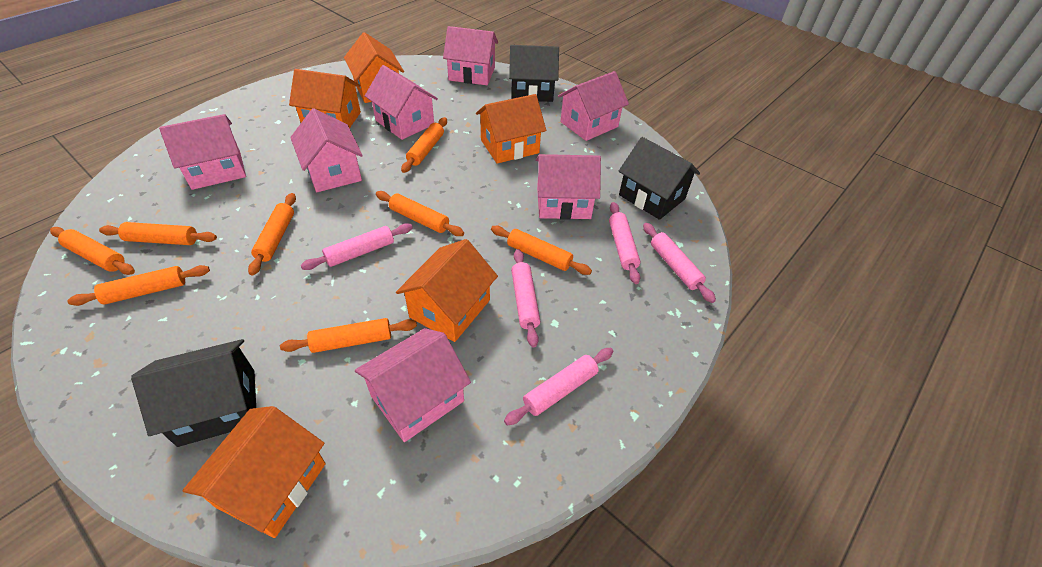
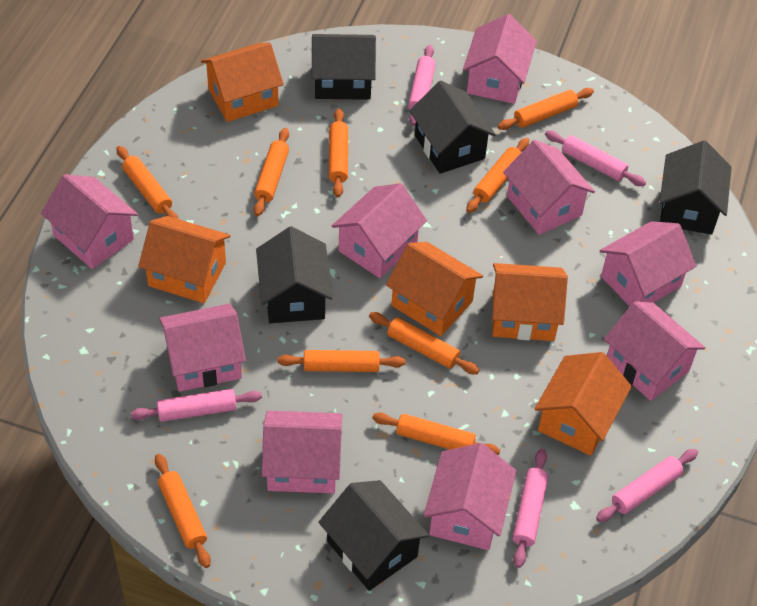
black house: [131,339,256,447] [509,45,559,102] [619,137,700,220] = 3 -> [256,226,333,323] [312,34,376,100] [319,480,429,591] [409,81,496,174] [659,141,732,235] = 5
orange rolling pin: [50,227,135,275] [67,265,210,306] [99,222,217,245] [248,193,296,275] [280,318,417,353] [376,191,464,236] [401,117,447,173] [491,226,592,275] = 8 -> [116,146,178,219] [155,454,211,568] [254,128,289,216] [277,350,406,372] [329,109,348,197] [369,312,479,374] [372,413,500,455] [466,138,529,213] [498,88,594,130] = 9
pink house: [159,114,246,190] [290,108,363,192] [355,328,471,442] [365,65,438,140] [443,26,498,85] [536,154,601,220] [558,71,629,141] = 7 -> [41,174,138,269] [159,304,246,392] [262,411,342,493] [331,183,427,278] [423,443,516,550] [463,14,536,104] [503,140,595,235] [600,221,696,306] [604,301,705,401] = 9

